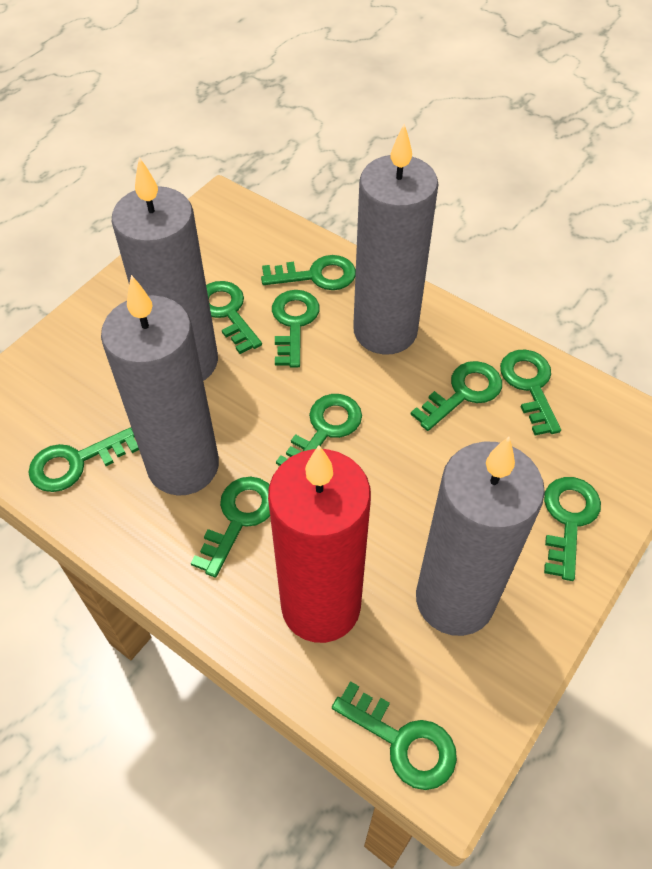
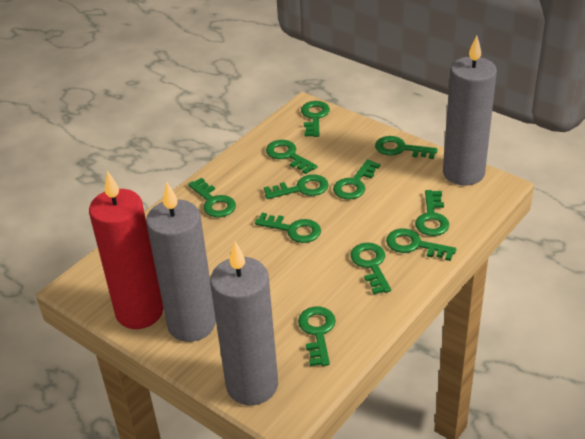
green key: [28,427,139,492] [191,477,270,578] [206,281,262,354] [261,255,356,290] [272,290,319,367] [276,394,362,466] [332,681,457,790] [411,361,502,431] [500,350,561,436] [544,477,601,581] = 10 -> [188,178,236,218] [255,213,321,243] [264,174,329,199] [266,140,317,174] [298,307,336,366] [301,101,330,137] [333,159,380,200] [350,243,391,294] [375,136,438,159] [386,228,456,261] [415,190,449,236] = 11
grey candle: [101,275,219,496] [112,157,218,381] [353,124,438,355] [416,437,545,636] = 4 -> [146,182,216,342] [210,242,278,405] [443,36,497,186] = 3

